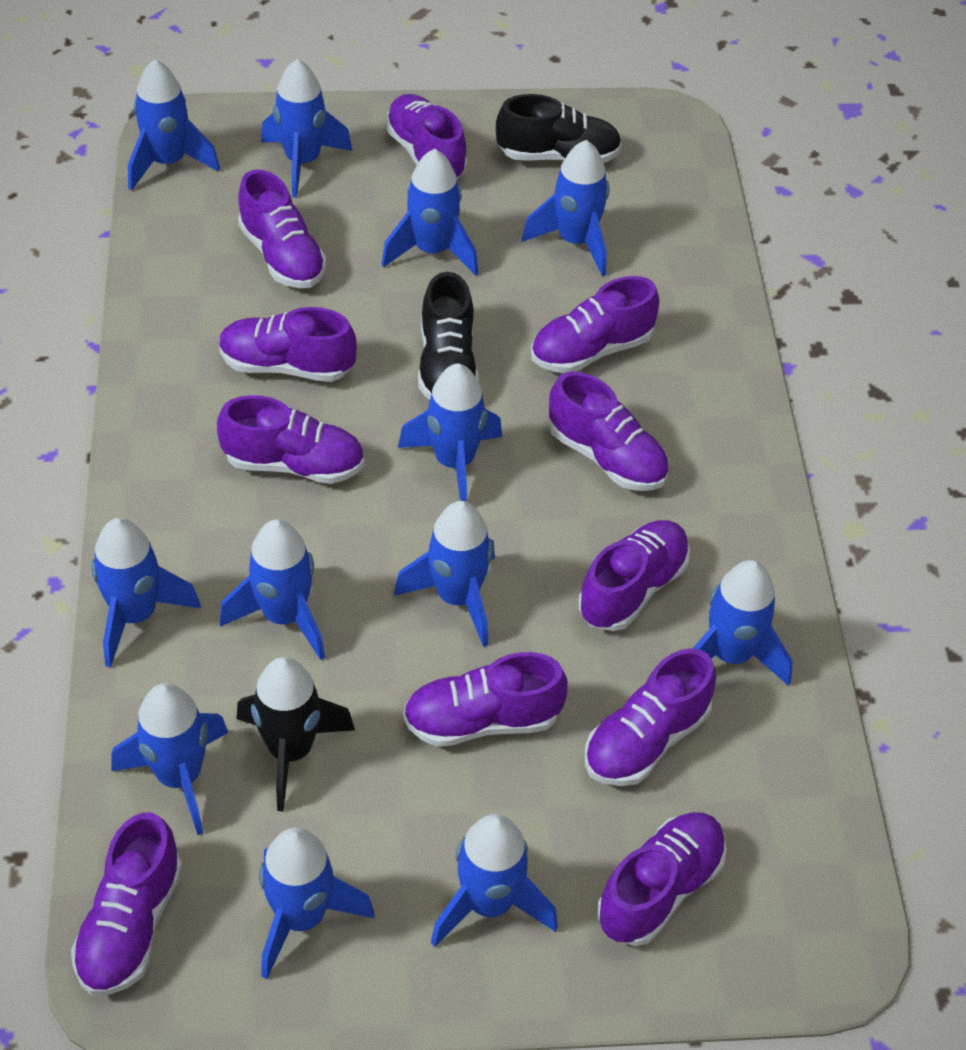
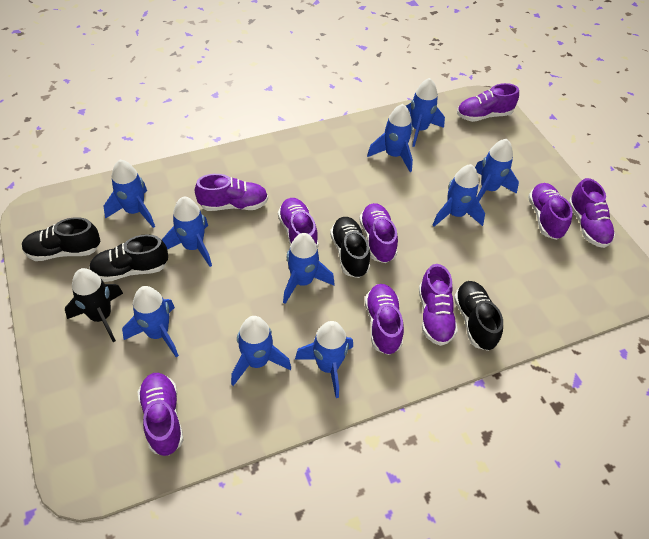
black shoe: [418,272,479,400] [496,94,622,163] = 2 -> [22,217,100,261] [89,234,168,282] [330,217,370,278] [454,281,503,351] = 4
blue rocket: [91,518,201,668] [111,683,228,835] [128,59,220,191] [220,519,325,660] [259,827,374,979] [261,59,352,198] [381,149,478,276] [394,501,495,647] [398,363,502,502] [431,814,558,947] [522,140,609,276] [692,560,793,686] = 12 -> [103,160,155,228] [122,286,179,357] [162,197,212,267] [231,316,291,386] [283,233,335,304] [295,321,353,398] [367,104,413,172] [406,78,445,147] [433,164,485,227] [475,139,519,201] = 10
purple shoe: [71,812,183,996] [217,395,365,484] [219,307,357,382] [238,169,327,288] [385,94,467,178] [403,652,568,747] [531,276,659,373] [549,371,669,491] [579,520,690,631] [585,648,716,786] [597,812,727,946] = 11 -> [138,373,183,456] [195,174,268,211] [278,198,319,248] [359,203,398,263] [365,284,404,355] [419,264,458,346] [457,83,519,122] [528,183,573,240] [569,178,615,248] = 9

